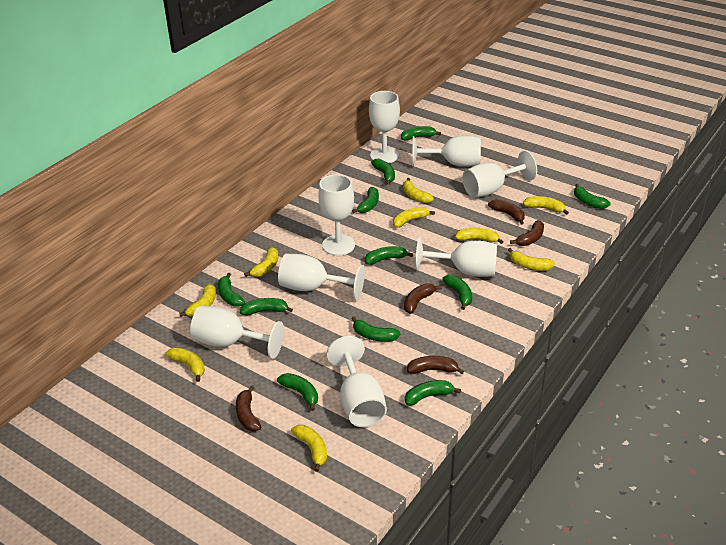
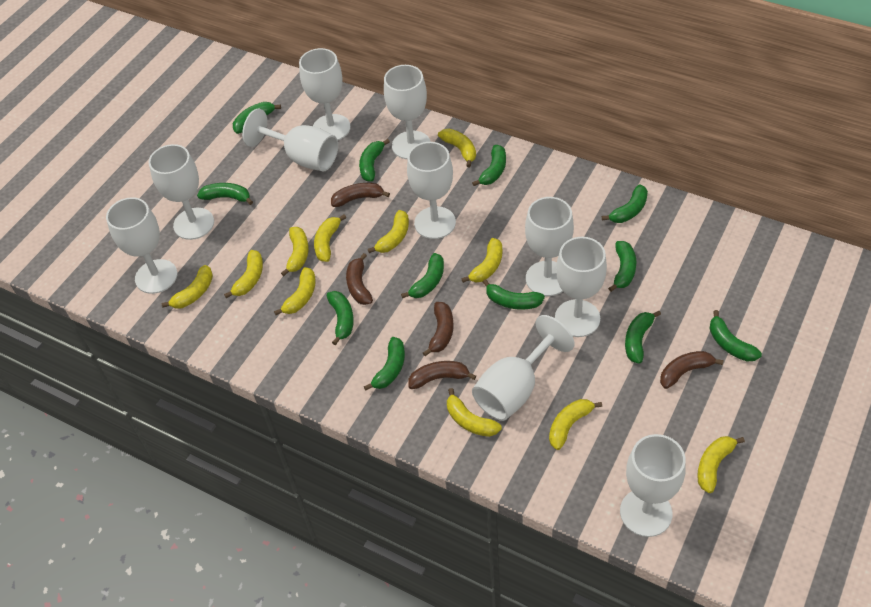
green banana: [218,273,245,306] [240,298,293,316] [277,373,318,411] [351,316,400,342] [352,187,379,213] [365,246,413,265] [371,159,395,185] [401,126,441,141] [405,380,461,406] [442,275,472,310] [574,184,611,209] = 11 -> [197,183,253,205] [233,102,281,134] [327,291,354,345] [359,139,390,181] [364,337,405,391] [401,253,444,298] [472,145,506,186] [483,279,545,310] [602,184,648,223] [608,241,636,292] [625,311,661,364] [710,310,762,362] = 12
white goblet: [190,306,284,359] [278,254,365,300] [318,174,355,256] [327,336,387,427] [369,91,400,163] [413,135,481,167] [415,236,497,277] [462,151,537,198] = 8 -> [106,197,177,294] [149,144,214,240] [242,109,338,171] [299,48,351,140] [384,65,431,159] [407,142,456,239] [472,315,575,421] [525,197,574,296] [555,237,607,337] [620,434,686,537] = 10
yellow banana: [165,347,205,382] [179,284,216,317] [244,247,278,277] [291,425,327,472] [393,207,435,228] [403,178,434,203] [455,228,504,244] [508,248,555,270] [523,196,569,215] = 9 -> [162,265,213,309] [224,250,263,298] [274,267,316,315] [281,227,309,276] [314,214,346,262] [368,210,409,253] [438,129,476,167] [447,388,502,437] [461,238,502,283] [549,399,602,450] [697,436,745,493] = 11

